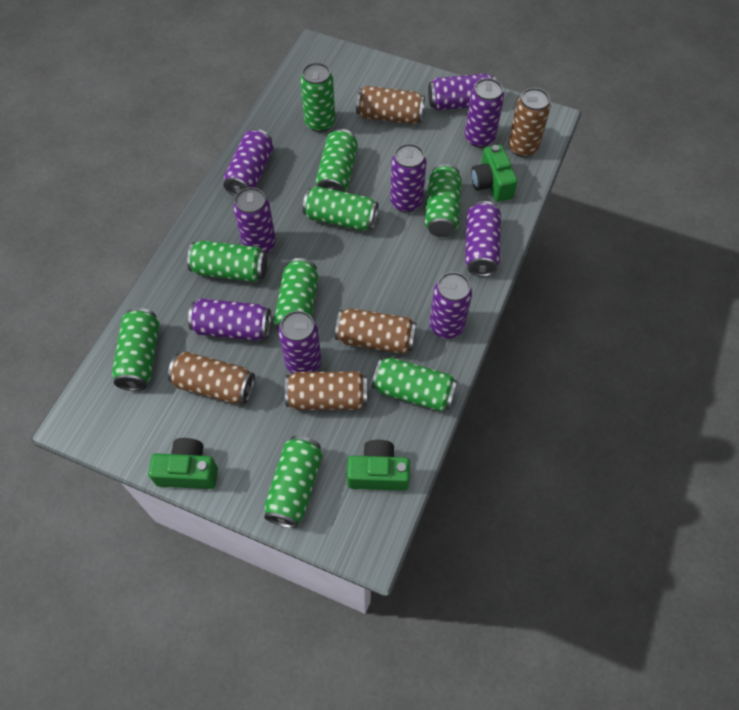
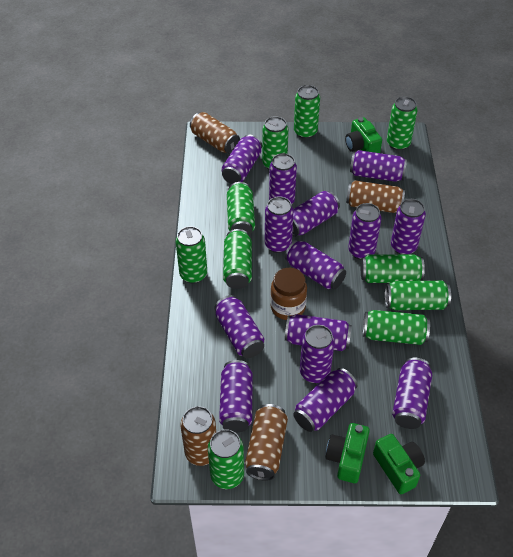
brown can: [168,351,255,404] [285,372,367,410] [335,308,417,354] [356,86,425,124] [508,88,551,157] = 5 -> [180,406,216,466] [190,112,240,154] [245,404,288,481] [346,180,405,213] = 4
brown jar: none = 0 -> [270,268,307,320] = 1
green can: [112,308,159,391] [187,241,267,282] [264,436,323,528] [274,258,318,331] [300,63,335,132] [303,186,378,231] [316,129,358,192] [372,358,458,411] [425,164,462,237] = 9 -> [176,226,207,283] [208,429,244,489] [223,229,252,289] [227,182,255,235] [262,116,288,170] [294,85,320,139] [361,255,425,283] [363,310,430,345] [385,281,451,310] [387,96,418,151] = 10
purple can: [188,298,271,341] [223,129,274,196] [233,187,276,253] [278,311,321,374] [390,144,426,213] [428,74,496,110] [429,272,472,339] [465,78,504,148] [465,201,501,277] = 9 -> [214,295,265,358] [219,360,253,433] [221,135,262,184] [265,196,294,253] [269,153,297,205] [285,240,346,289] [285,314,352,351] [292,191,340,237] [293,368,358,432] [300,325,335,383] [348,203,381,260] [350,150,407,182] [391,199,426,255] [392,358,432,429] = 14

